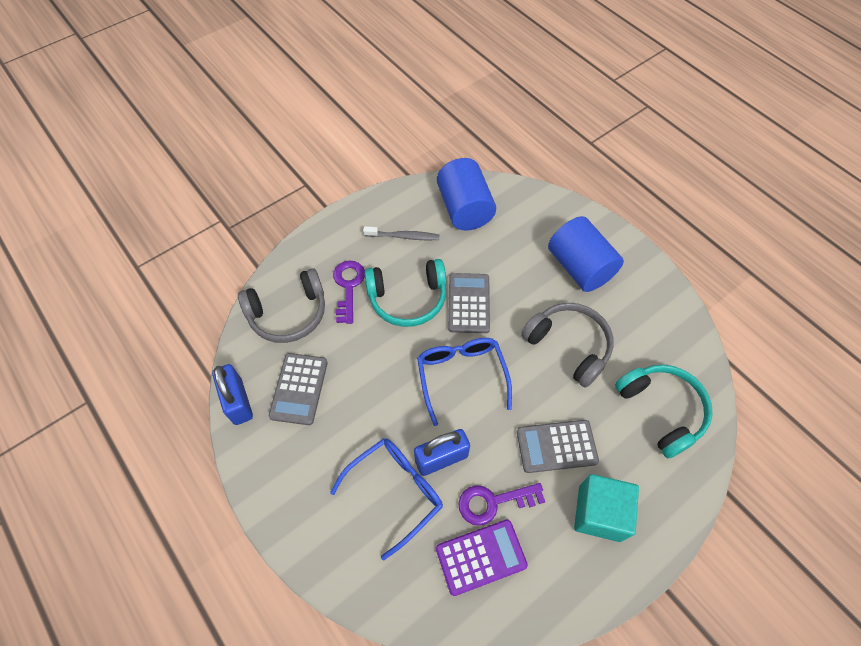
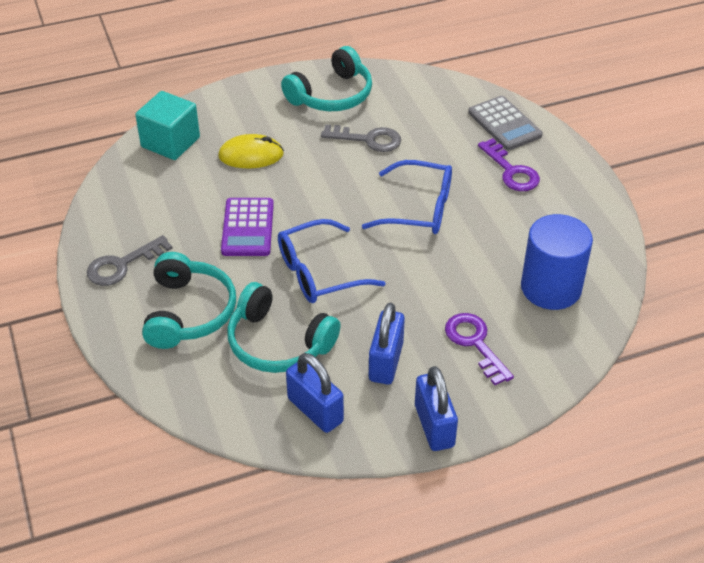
blue cylinder: [437,158,496,231] [548,216,624,292] = 2 -> [521,214,593,310] = 1
blue padlock: [212,364,253,425] [414,429,470,476] = 2 -> [286,353,344,433] [369,302,405,384] [415,366,458,451] = 3
grey calculator: [269,353,328,425] [448,273,490,333] [517,420,599,473] = 3 -> [468,96,543,150] = 1
grey headphones: [238,268,325,343] [521,303,614,388] = 2 -> none = 0
grey key: none = 0 -> [87,235,173,286] [321,124,401,152] = 2
grey toothbrush: [363,226,439,240] = 1 -> none = 0
turquoise headphones: [364,259,446,327] [615,365,713,458] = 2 -> [142,252,236,349] [227,282,341,373] [281,46,372,111] = 3
yellow mouse: none = 0 -> [218,134,284,168] = 1

